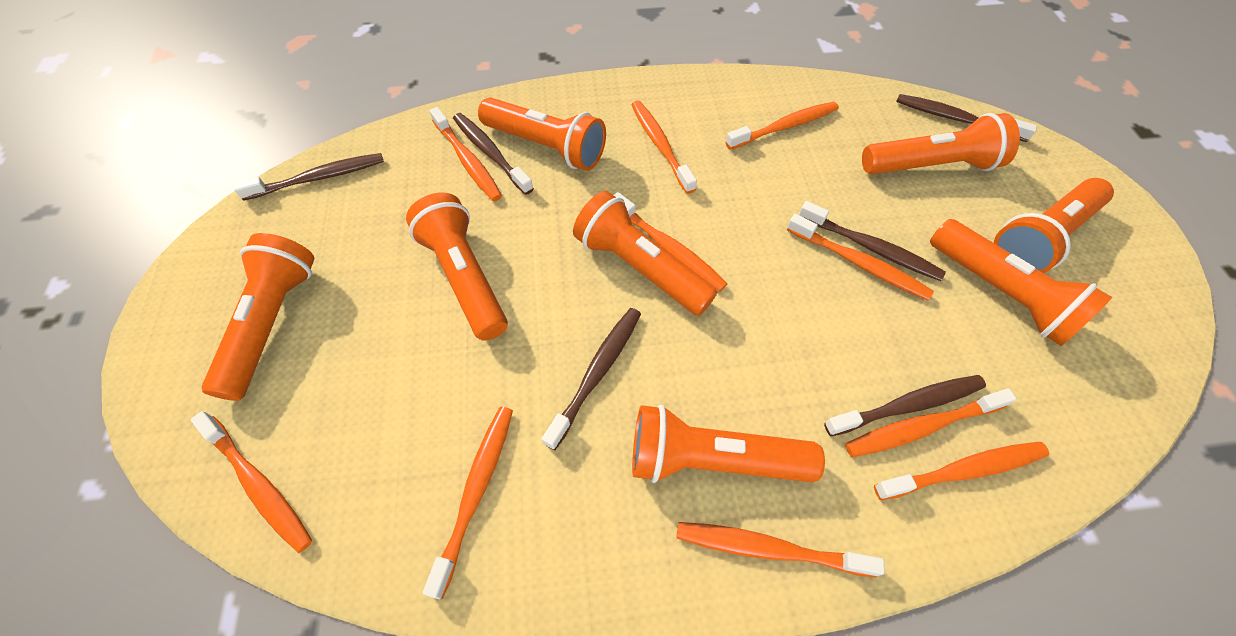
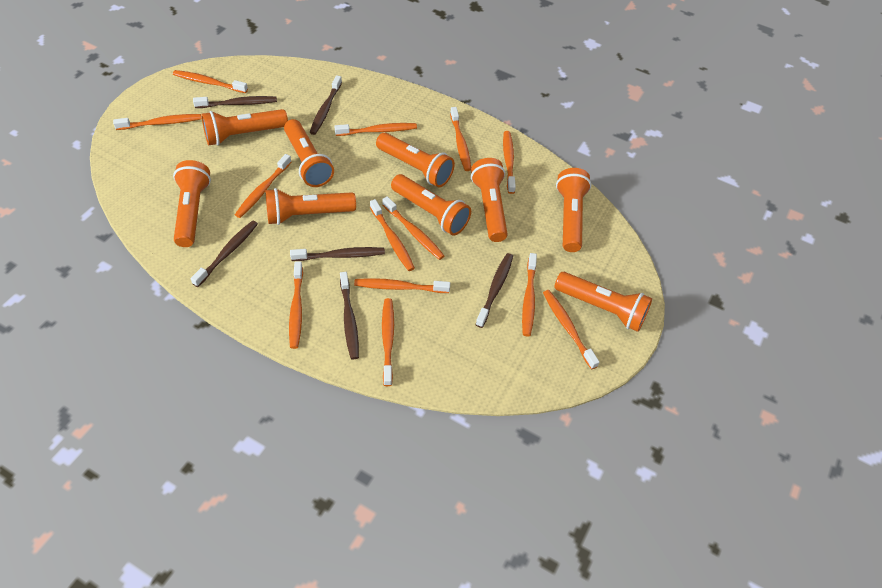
orange flashlight: [202,233,315,401] [406,193,508,340] [478,97,606,171] [573,191,717,316] [632,405,825,483] [862,113,1020,174] [930,219,1112,346] [994,178,1114,273] = 8 -> [173,160,211,247] [202,109,288,146] [266,188,356,225] [284,119,334,187] [376,133,455,187] [391,174,471,236] [471,158,508,242] [554,272,652,332] [556,168,591,252] = 9
orange toothbrush: [191,411,312,553] [423,407,513,599] [430,107,502,201] [614,192,728,291] [631,101,697,194] [676,522,885,577] [726,101,839,150] [787,214,934,300] [845,388,1017,457] [874,442,1049,500] = 10 -> [113,114,201,130] [173,70,248,93] [235,154,291,218] [289,261,303,349] [334,123,417,136] [354,278,450,293] [370,199,415,271] [382,196,444,260] [382,298,394,386] [450,107,471,171] [503,131,516,194] [522,253,537,337] [543,290,599,370] = 13

